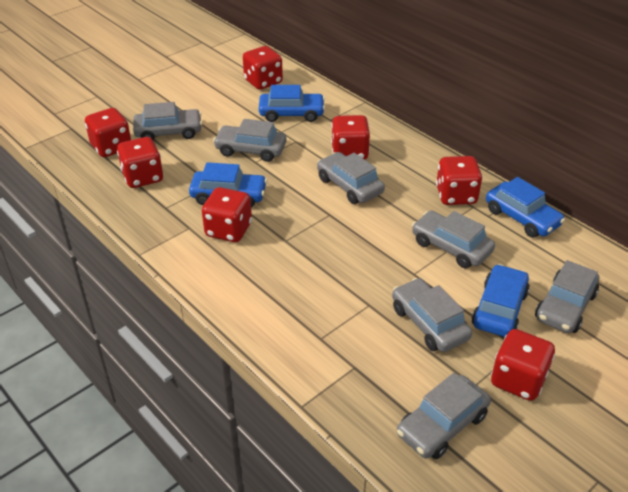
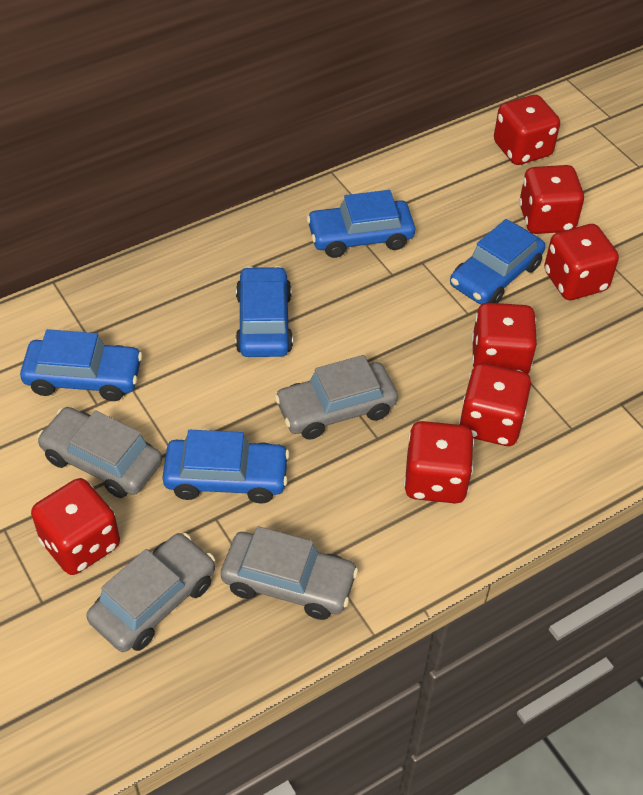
blue car: [189,162,267,207] [259,85,325,122] [471,264,530,337] [486,177,565,238] = 4 -> [20,329,142,401] [163,430,290,504] [235,266,293,357] [307,190,415,258] [450,219,545,304] = 5
grey car: [133,102,202,140] [213,119,287,162] [317,152,385,204] [392,278,472,352] [397,373,491,459] [412,211,495,268] [535,260,599,333] = 7 -> [37,407,162,498] [86,533,215,652] [221,526,358,620] [275,355,398,440] = 4

